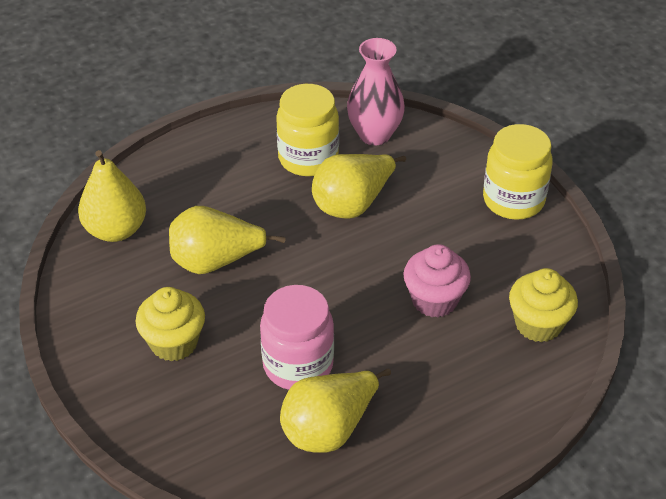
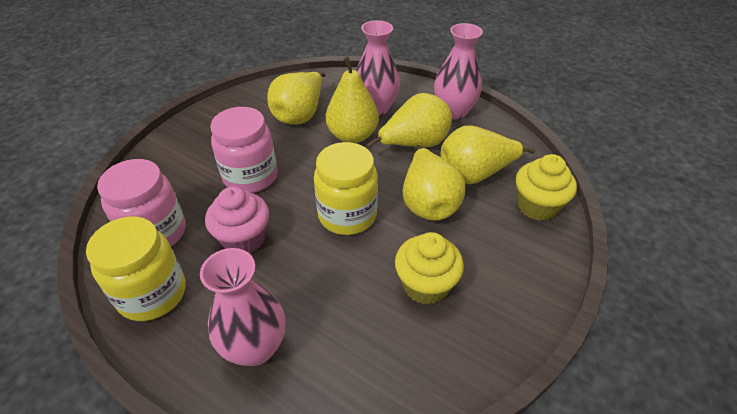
pink jar: [260,285,334,390] = 1 -> [97,159,185,246] [210,107,277,193] = 2
pink vase: [347,38,405,146] = 1 -> [200,248,285,366] [356,20,400,116] [434,23,483,119] = 3
yellow pear: [78,150,146,242] [169,206,286,274] [280,369,391,453] [312,154,406,219] = 4 -> [267,72,326,125] [326,56,379,143] [367,93,452,149] [403,145,466,221] [441,125,535,184] = 5

